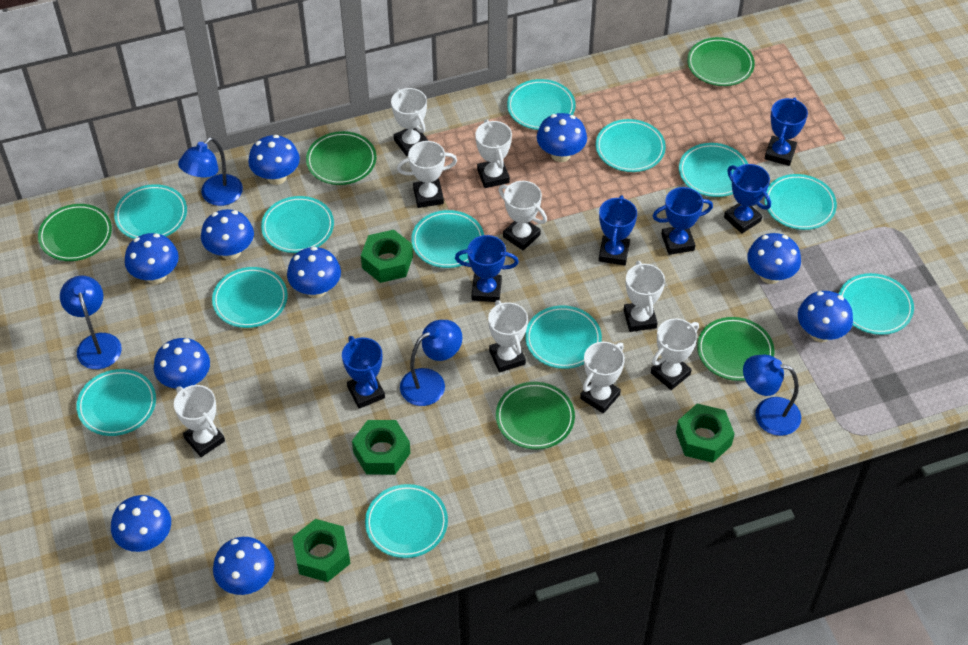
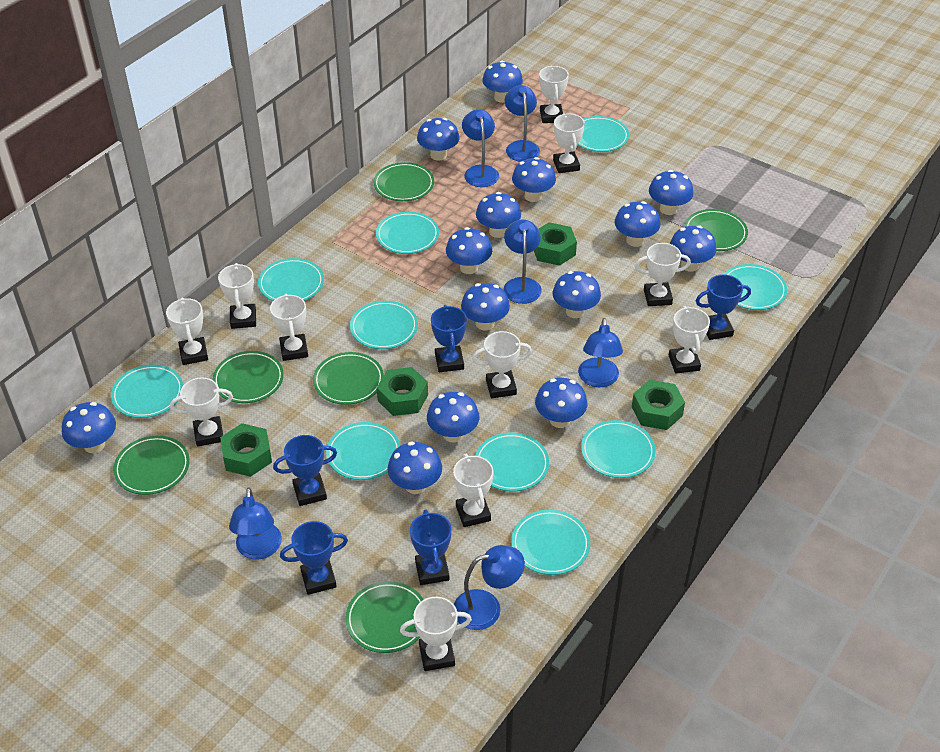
blue lamp: [60,275,122,369] [178,137,243,206] [400,320,462,406] [743,355,801,436] = 4 -> [229,487,282,559] [454,545,525,630] [462,109,499,187] [504,219,542,304] [505,85,540,162] [578,318,623,387] = 6
blue mushroom: [111,495,171,552] [125,233,179,284] [154,338,210,389] [201,209,254,260] [213,537,274,595] [248,135,300,185] [287,247,341,298] [537,113,587,162] [747,233,801,284] [798,291,853,343] = 10 -> [62,402,116,453] [388,442,442,494] [417,118,460,161] [427,392,479,442] [446,227,492,274] [461,283,510,330] [476,192,521,238] [482,61,523,103] [512,157,556,202] [535,378,588,428] [553,271,601,318] [615,201,660,247] [649,170,694,215] [670,225,716,271] = 14
blue trophy: [342,336,385,409] [455,235,519,302] [599,195,637,265] [653,187,713,255] [724,164,771,233] [765,97,808,166] = 6 -> [273,435,337,506] [280,521,348,595] [410,509,452,585] [431,305,467,372] [696,274,751,340] = 5
green plate: [38,204,112,261] [306,131,376,185] [496,382,575,449] [687,37,755,86] [697,317,774,381] = 5 -> [113,436,190,495] [213,351,284,403] [313,352,384,405] [345,581,424,653] [374,162,434,201] [684,209,748,251] = 6
turquoise plate: [76,369,156,436] [114,184,187,239] [212,267,288,328] [261,196,334,253] [365,484,448,558] [411,210,484,268] [507,79,576,130] [525,306,602,369] [596,119,666,172] [679,143,748,197] [764,174,837,230] [839,273,914,335] = 12 -> [111,365,183,418] [258,258,324,301] [326,422,400,480] [350,301,418,349] [376,212,439,254] [475,433,549,491] [511,510,590,575] [578,116,629,152] [581,420,656,478] [724,264,787,310] = 10
white trophy: [174,385,225,457] [391,88,428,156] [397,141,457,208] [475,120,512,188] [488,300,528,373] [499,181,547,250] [580,342,625,413] [624,261,665,332] [651,318,699,390] = 9 -> [166,297,208,365] [170,377,233,447] [218,263,256,329] [270,294,308,361] [400,597,472,671] [453,454,493,527] [472,331,532,398] [539,66,569,123] [553,113,585,173] [635,243,691,306] [669,306,710,374] = 11

